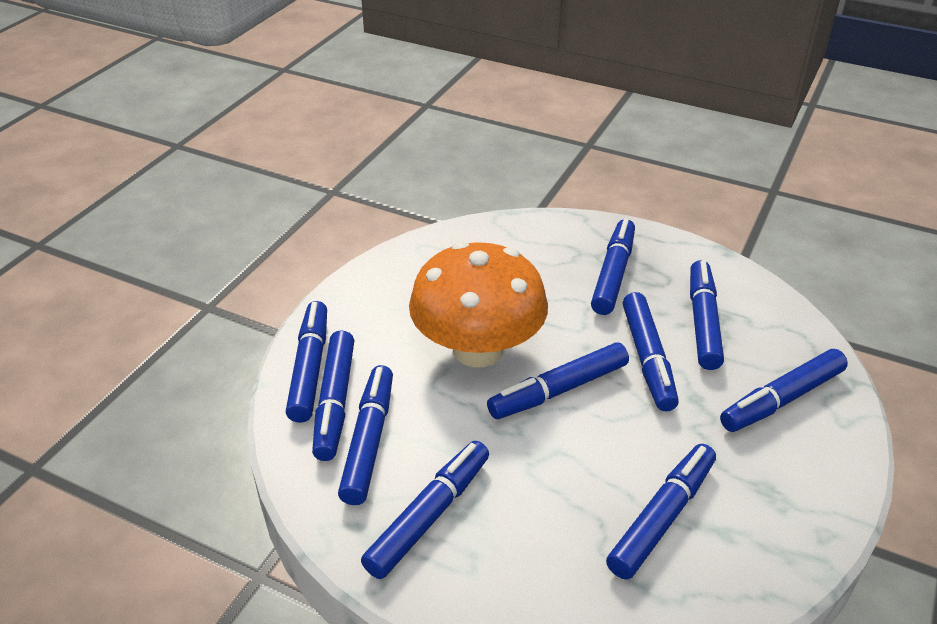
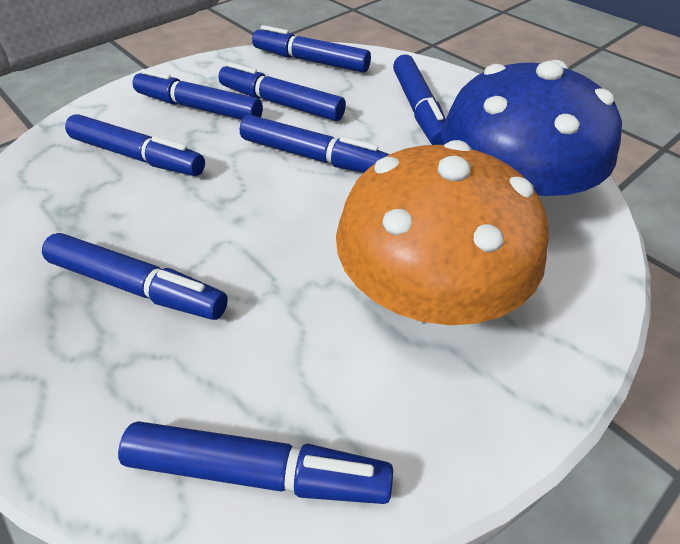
blue marker: [286,301,327,423] [312,330,355,461] [338,365,393,505] [361,441,489,579] [487,342,629,419] [591,219,635,315] [606,444,716,580] [623,292,679,411] [690,260,724,370] [720,349,848,432] = 10 -> [42,233,228,320] [65,114,205,176] [118,421,393,504] [132,69,263,120] [218,62,346,121] [240,115,389,173] [252,25,371,73] [393,54,446,145] = 8
blue mushroom: none = 0 -> [441,60,622,198] = 1

